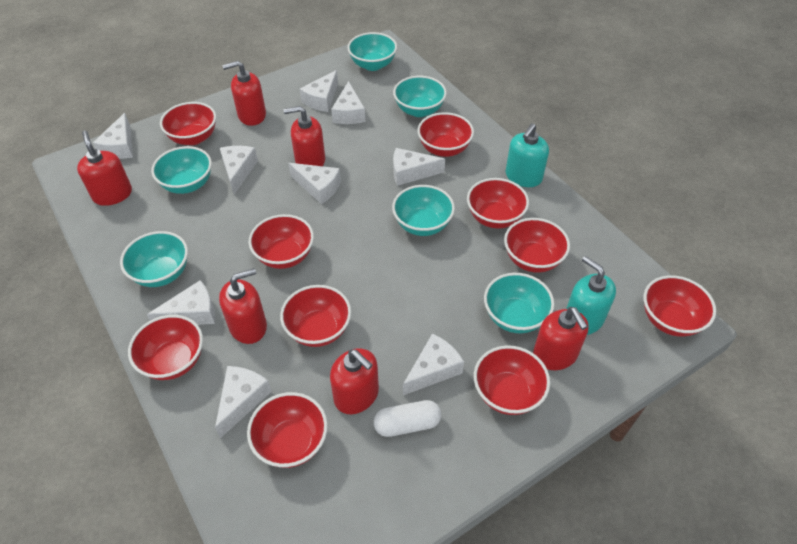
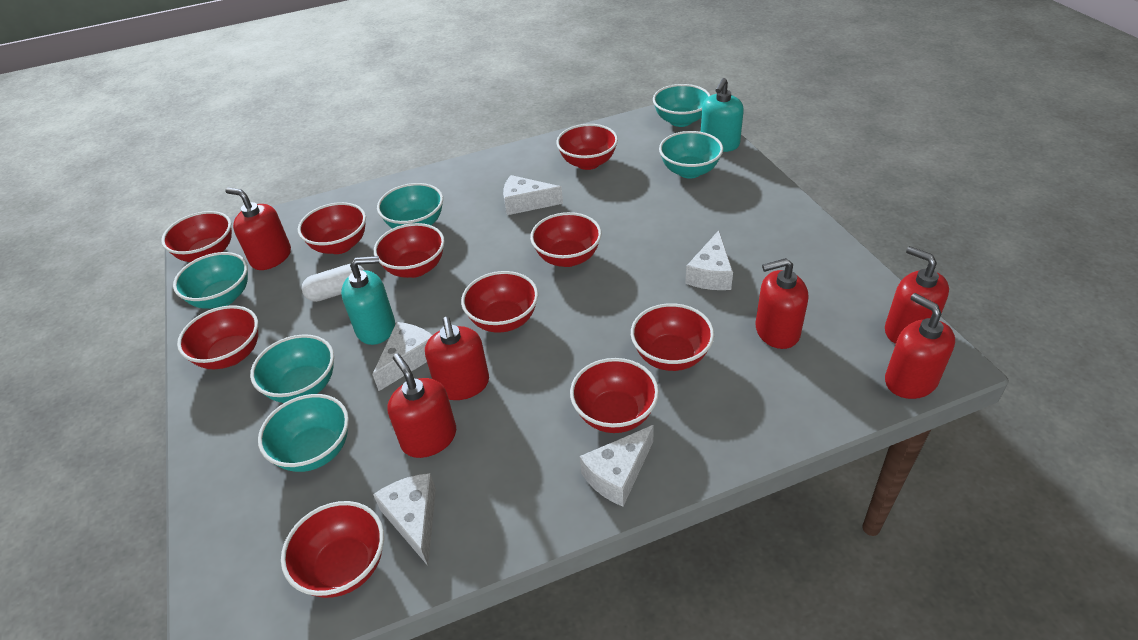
white cheese: [93,113,133,159] [147,280,215,325] [215,366,272,438] [220,146,258,194] [288,163,341,204] [300,70,338,112] [331,81,365,124] [393,148,445,186] [403,333,464,395] = 9 -> [372,322,432,391] [373,473,436,566] [503,175,563,215] [580,425,654,507] [685,230,733,290] = 5

